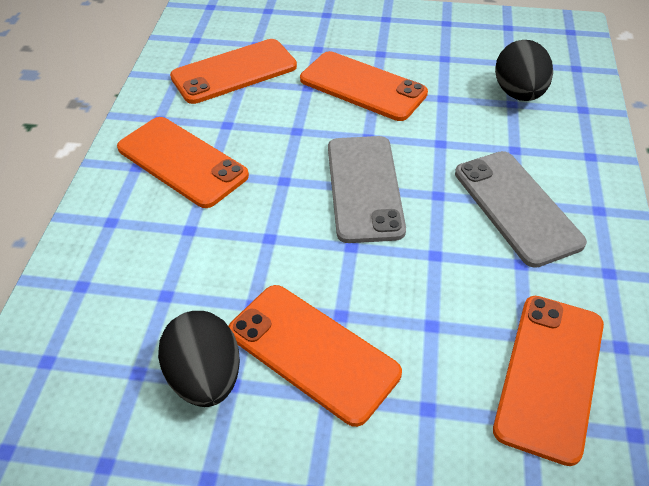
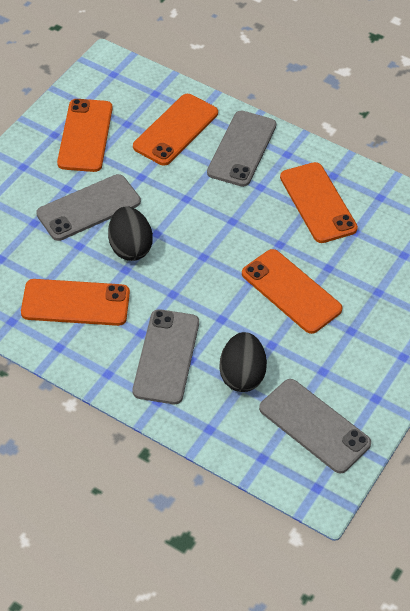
grey phone: [328,136,406,243] [455,151,587,268] = 2 -> [36,174,141,241] [133,309,199,404] [207,111,276,187] [259,379,371,473] = 4

